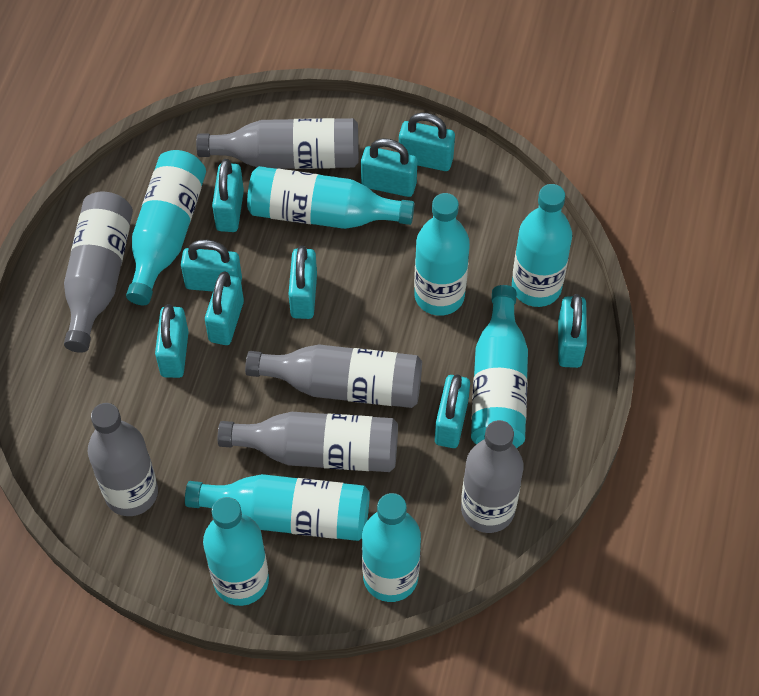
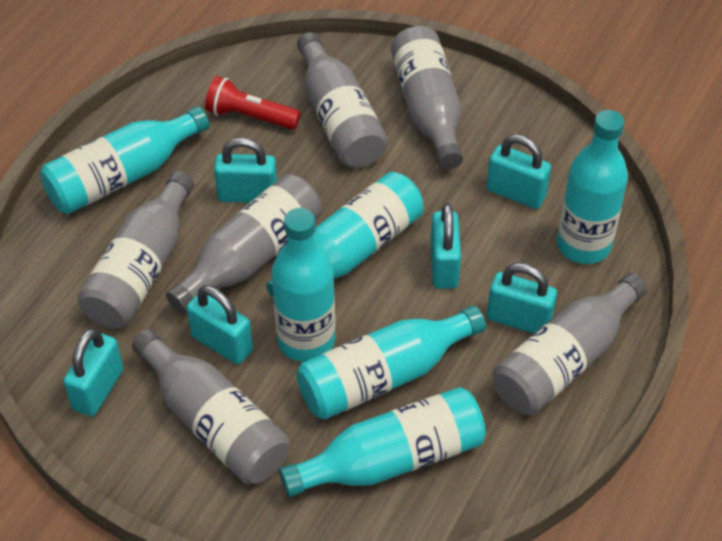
red flashlight: none = 0 -> [205,76,301,130] = 1
turquoise bottle: [126,150,206,305] [185,474,370,541] [203,497,269,606] [247,166,415,229] [362,493,421,602] [414,193,470,316] [471,285,528,448] [512,184,572,307] = 8 -> [40,107,209,214] [266,172,423,298] [272,208,335,362] [279,387,486,497] [297,306,486,420] [557,110,628,264] = 6
turquoise padlock: [155,304,189,378] [181,240,242,292] [205,272,244,345] [212,159,244,232] [288,245,317,319] [361,138,417,197] [399,113,455,171] [435,374,470,448] [558,294,587,368] = 9 -> [63,328,123,416] [187,285,253,364] [214,138,277,203] [431,203,461,289] [487,135,551,209] [487,263,557,334] = 6

